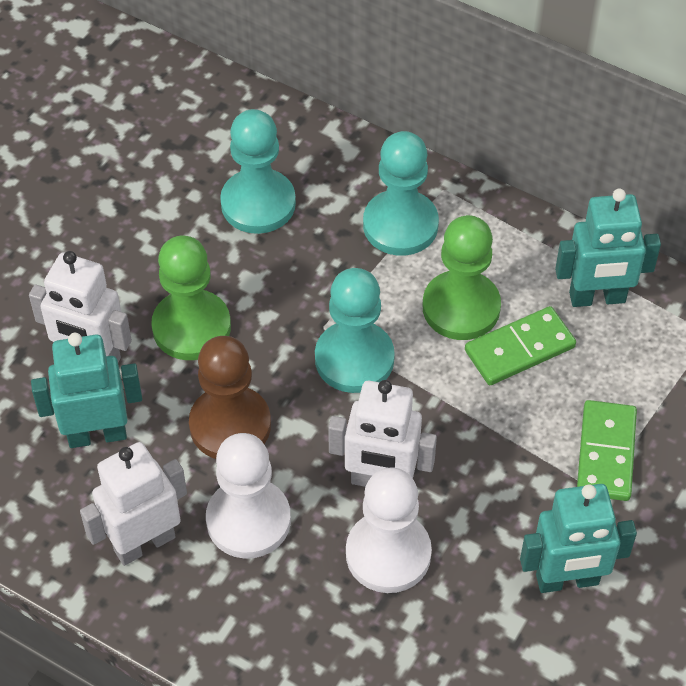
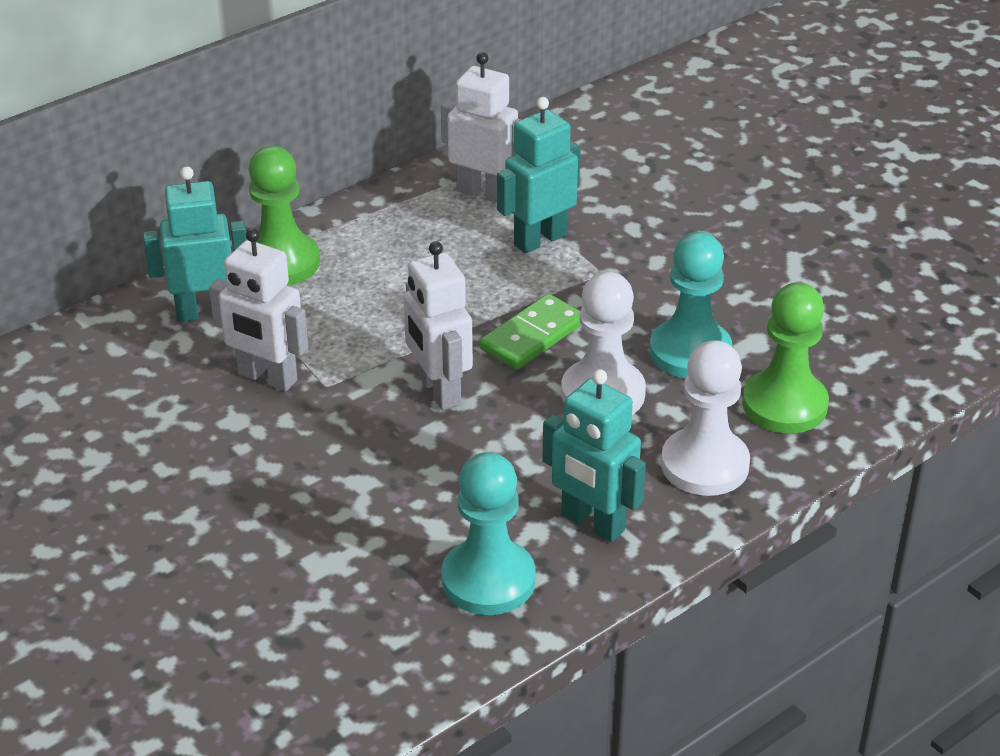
brown pawn: [189,336,271,459] = 1 -> none = 0
green domino: [465,306,576,385] [577,400,637,501] = 2 -> [480,294,581,370] = 1
turquoise pawn: [220,109,296,234] [315,268,395,393] [363,131,439,256] = 3 -> [441,452,536,615] [650,232,733,378] = 2

